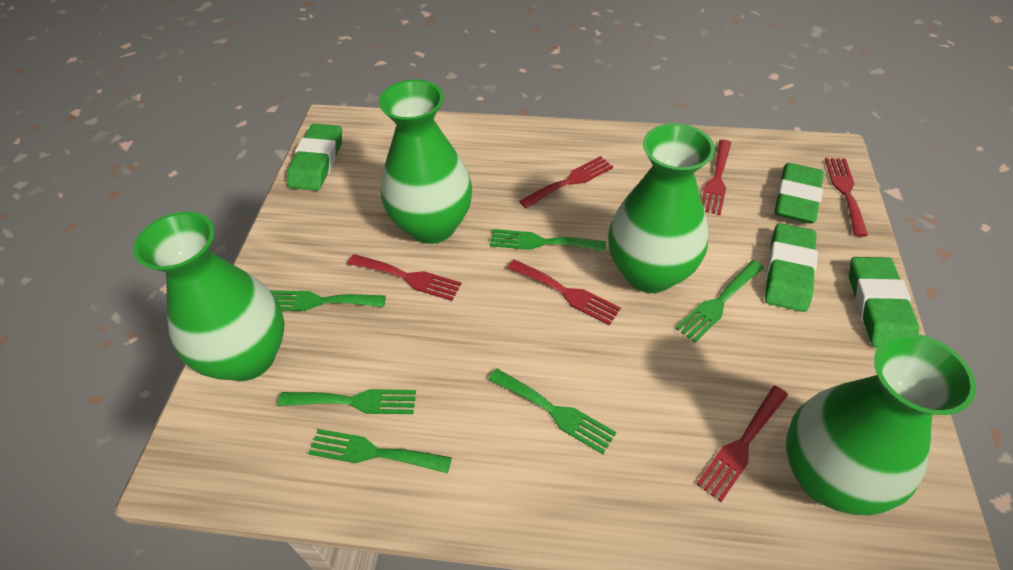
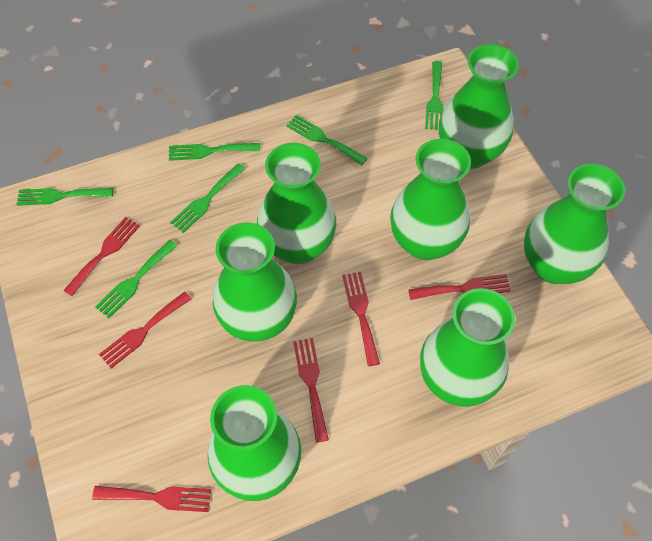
green eraser: [287,124,342,191] [765,223,818,312] [774,163,824,224] [849,257,919,348] = 4 -> none = 0
green vase: [133,212,285,381] [379,79,472,244] [608,123,715,293] [786,333,976,515] = 4 -> [207,385,301,501] [213,222,297,342] [257,143,337,264] [390,138,471,260] [420,288,515,407] [439,44,519,169] [524,163,625,284] = 7

